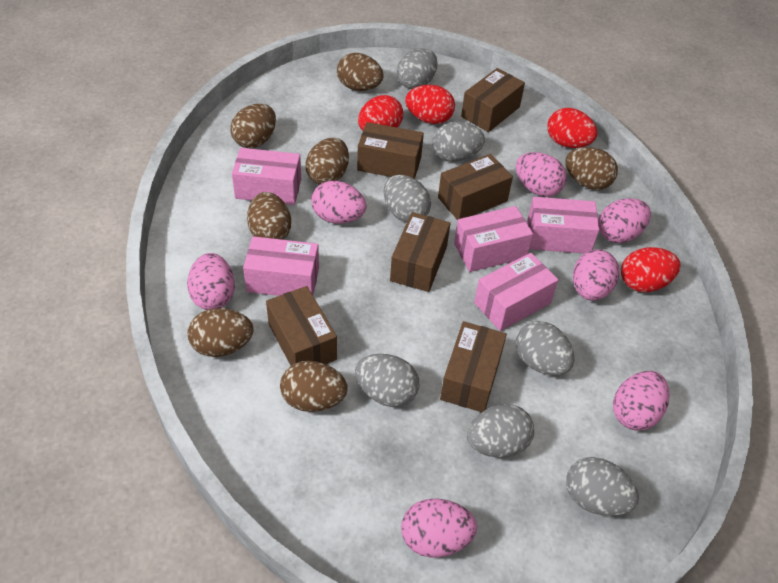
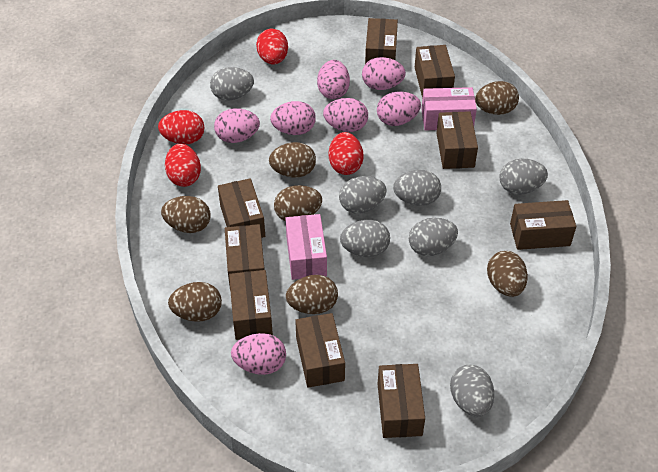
brown box: [266,286,337,365] [357,122,424,179] [390,212,450,292] [438,154,513,220] [440,321,507,412] [461,68,525,132] = 6 -> [218,178,265,238] [225,224,265,286] [229,270,273,340] [295,313,345,388] [365,18,398,64] [378,364,425,438] [415,45,455,98] [436,111,478,169] [510,200,576,250] = 9
pink box: [232,148,301,205] [243,236,319,296] [454,206,533,272] [474,253,558,331] [527,197,599,253] = 5 -> [285,214,327,280] [421,87,477,130] = 2

